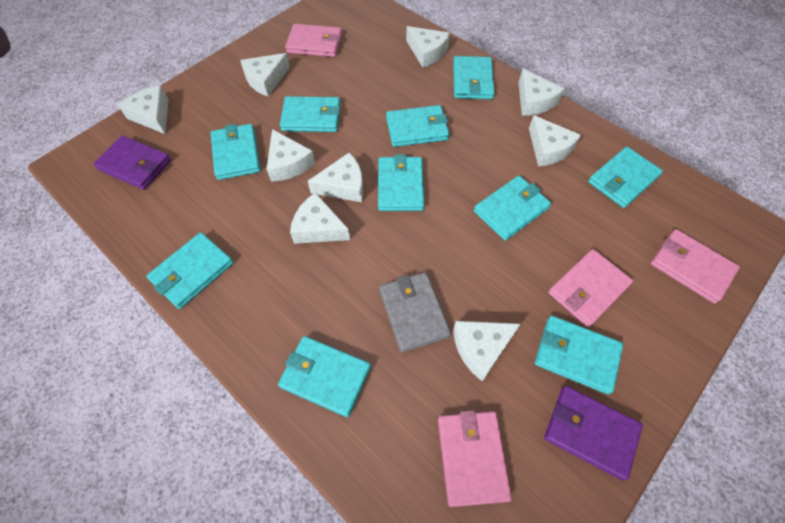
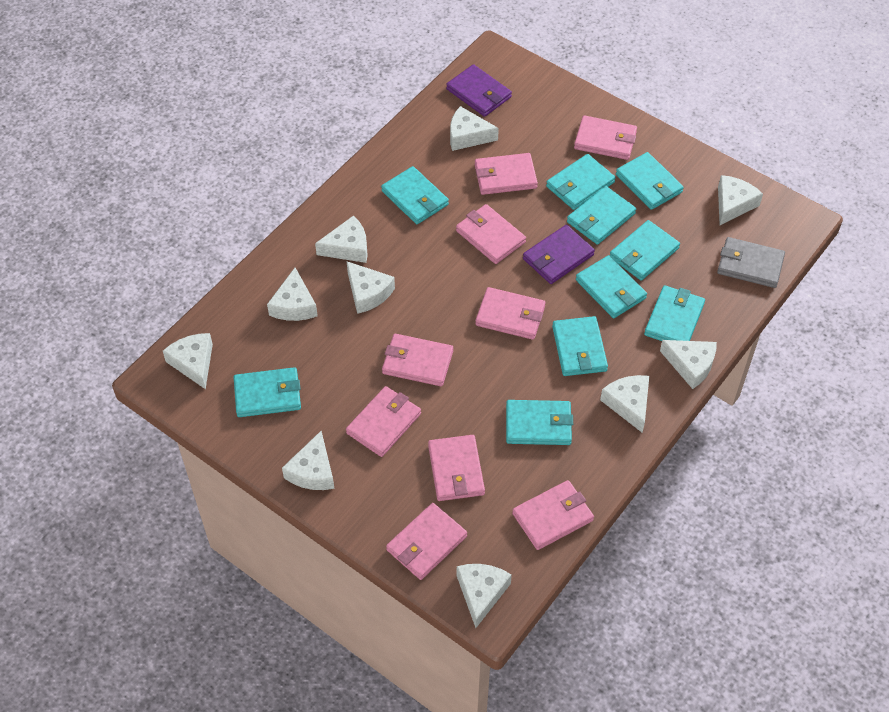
pink wallet: [285,24,342,57] [438,410,512,507] [548,249,633,327] [651,229,740,304] = 4 -> [346,386,421,457] [382,334,453,386] [386,503,467,580] [428,435,485,501] [456,204,526,264] [475,153,538,195] [475,287,545,340] [512,480,594,550] [574,115,637,160] = 9
white cheese: [118,86,168,134] [240,53,290,97] [267,129,315,182] [290,192,350,244] [308,153,363,202] [406,26,450,68] [453,321,521,381] [518,69,564,116] [529,115,581,166] = 9 -> [163,333,213,389] [267,268,318,321] [282,431,334,490] [315,215,368,263] [347,262,395,314] [450,106,499,151] [457,564,512,628] [600,375,649,433] [660,340,717,389] [718,175,763,225] = 10

